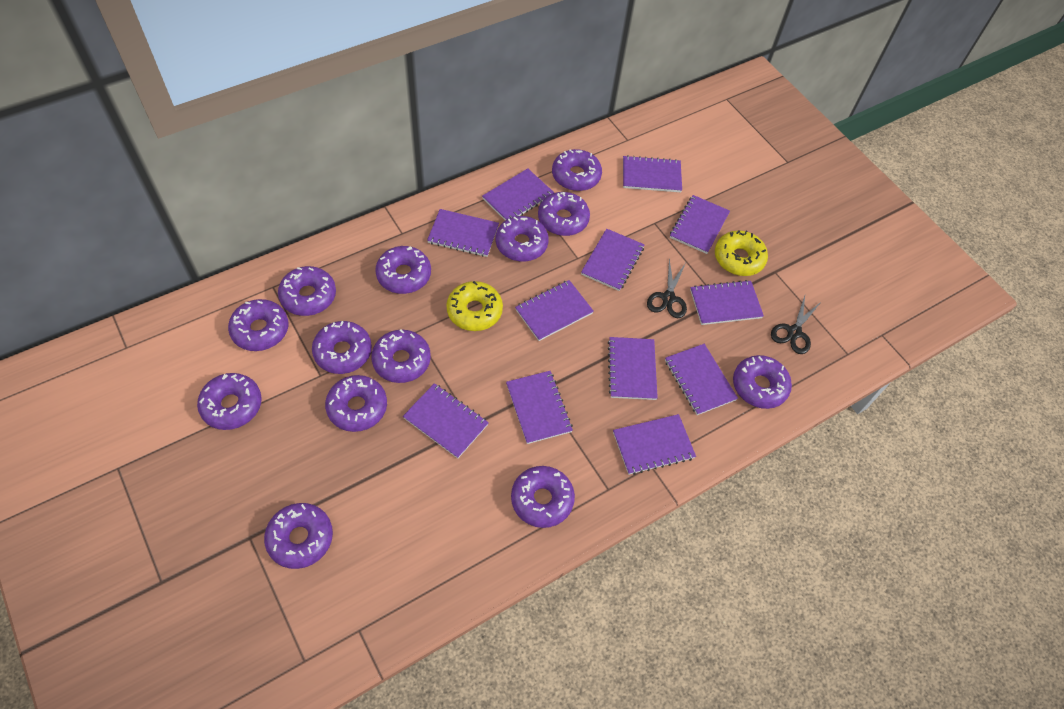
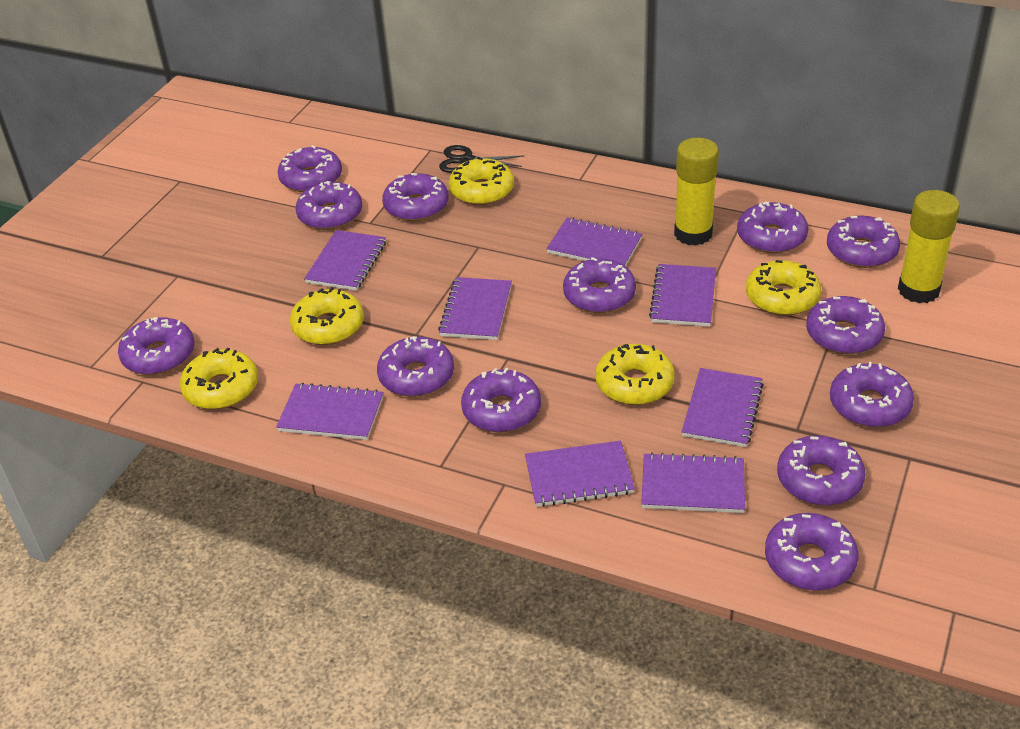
black scissors: [647,259,687,318] [771,296,822,354] = 2 -> [439,145,525,173] = 1
purple notebook: [403,383,489,459] [427,209,499,257] [482,168,554,220] [506,371,573,444] [515,280,594,341] [581,229,645,291] [608,337,658,400] [613,414,696,475] [623,155,682,192] [665,344,738,415] [670,195,730,254] [690,280,764,325] = 12 -> [276,383,384,440] [304,230,386,291] [438,277,512,340] [525,440,635,507] [546,217,642,266] [641,452,745,513] [649,264,716,327] [682,368,764,447] = 8
yellow donut: [446,281,503,331] [715,230,768,276] = 2 -> [180,347,258,409] [290,287,364,345] [449,157,514,205] [595,344,675,405] [746,260,821,316] = 5
yellow glue stick: none = 0 -> [674,138,719,246] [898,190,960,303] = 2

